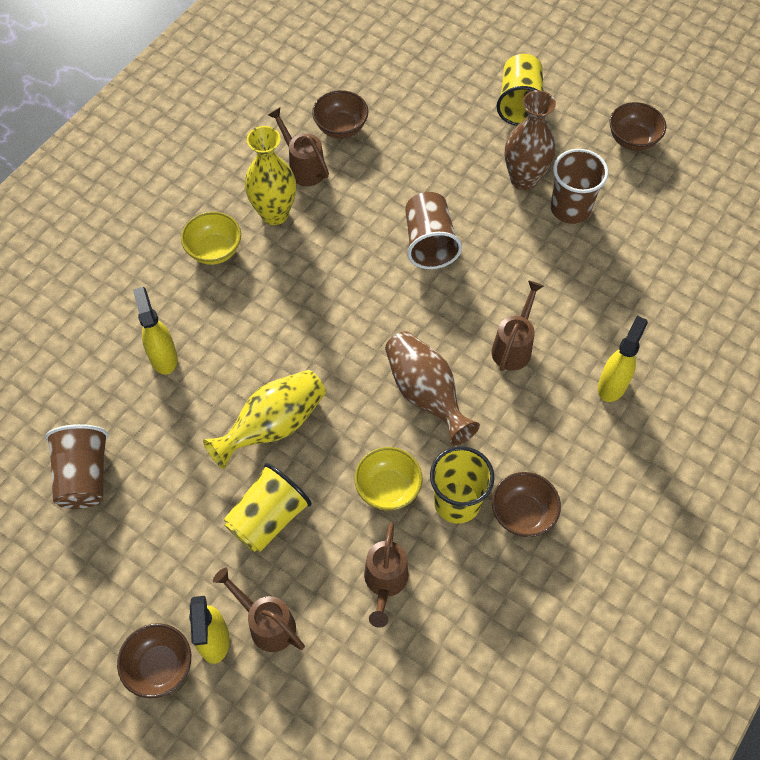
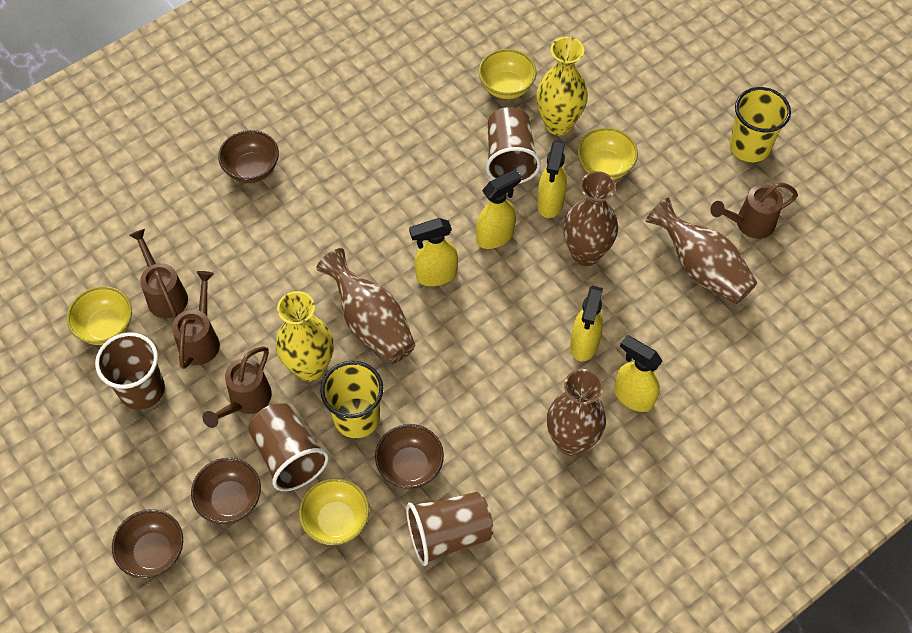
brown cup: [45,424,108,509] [405,192,462,269] [551,149,608,224] = 3 -> [95,332,165,410] [248,403,329,491] [406,492,494,566] [486,107,541,184] = 4
brown vase: [385,331,480,446] [505,90,556,191] = 2 -> [316,248,415,364] [547,369,606,456] [564,171,618,266] [646,198,757,304] = 4
yellow bowl: [181,212,241,265] [354,447,423,511] = 2 -> [67,286,132,345] [299,478,369,545] [479,49,536,99] [578,128,638,180] = 4
yellow cup: [224,463,312,552] [430,446,495,524] [497,54,544,126] = 3 -> [320,361,383,438] [729,87,791,162] = 2
yellow spray bottle: [133,287,178,375] [189,596,230,664] [598,316,648,402] = 3 -> [409,218,458,286] [476,169,521,249] [537,140,567,218] [570,286,603,361] [614,335,663,412] = 5

